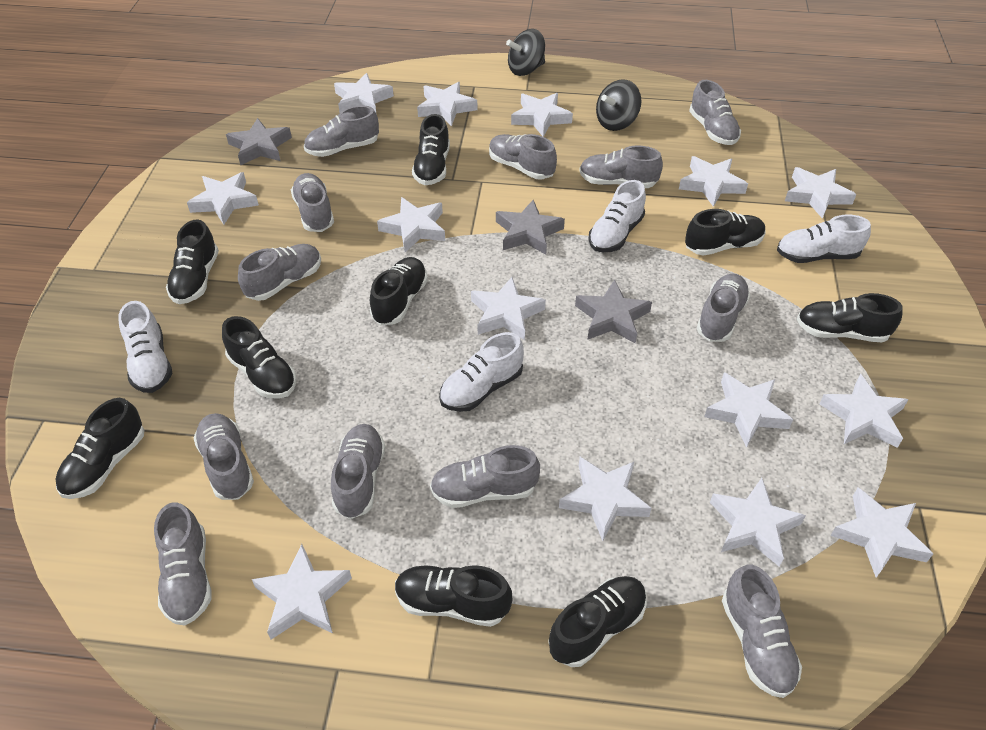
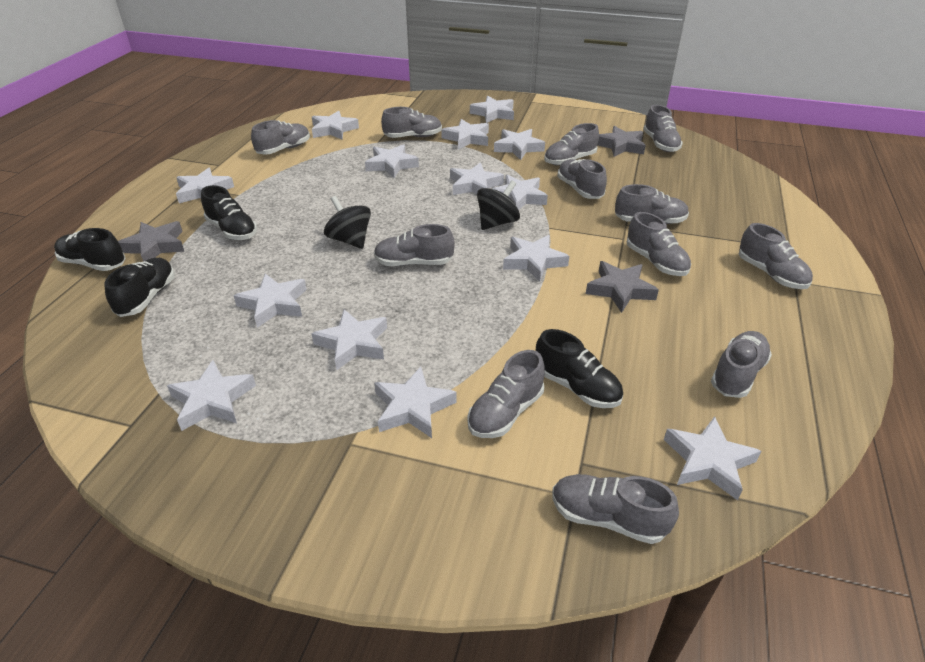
black shoe: [55,398,145,499] [166,219,219,304] [222,316,297,399] [370,257,428,325] [395,565,512,627] [412,114,450,185] [548,576,647,667] [685,209,766,256] [797,293,903,342] = 9 -> [54,228,126,271] [104,258,175,317] [201,185,257,240] [536,329,623,408] = 4
white shoe: [118,301,172,393] [439,332,524,412] [589,180,646,252] [777,215,871,263] = 4 -> none = 0

